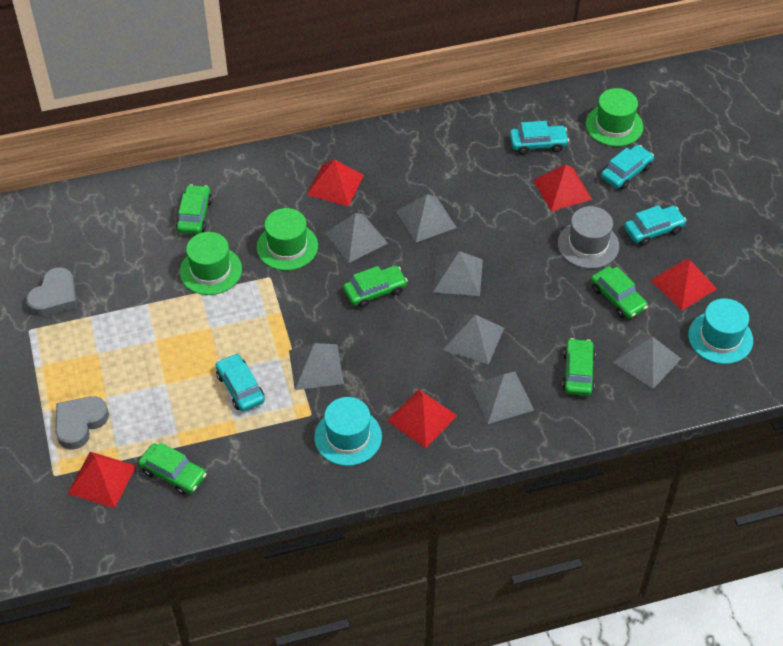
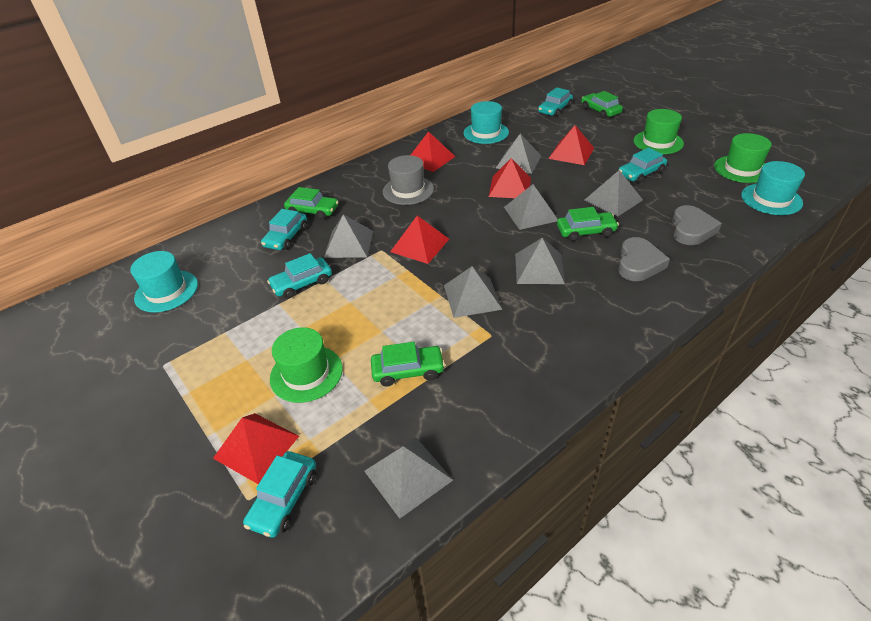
green car: [138,443,206,495] [176,184,212,234] [343,265,408,308] [562,338,596,396] [591,267,648,319] = 5 -> [284,187,339,220] [371,342,445,387] [557,207,619,241] [581,91,623,118] = 4
turquoise car: [216,353,265,412] [510,121,569,155] [601,145,654,189] [624,205,687,246] = 4 -> [243,451,316,538] [261,209,307,250] [267,253,332,298] [538,87,573,117] [618,148,667,184] = 5
turquoise hat: [314,397,382,466] [688,298,753,364] = 2 -> [130,251,198,313] [463,101,509,144] [741,161,805,215] = 3

